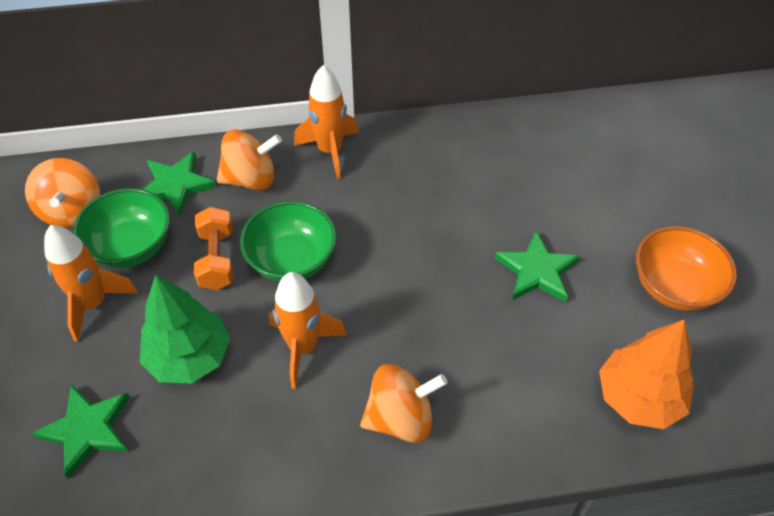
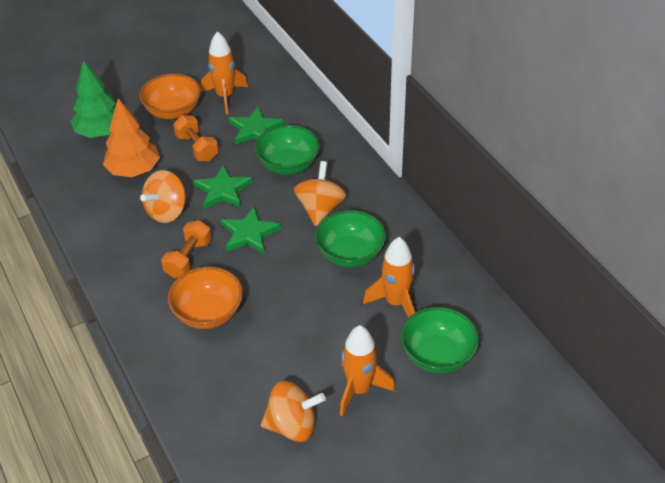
green bowl: [73,188,170,268] [240,201,337,282] = 2 -> [255,125,320,175] [315,210,386,268] [400,307,479,374] = 3
orange bowl: [636,226,737,311] = 1 -> [139,73,201,119] [168,267,243,329] = 2
orange dumbbell: [194,206,233,290] = 1 -> [161,220,212,278] [173,115,219,161] = 2

